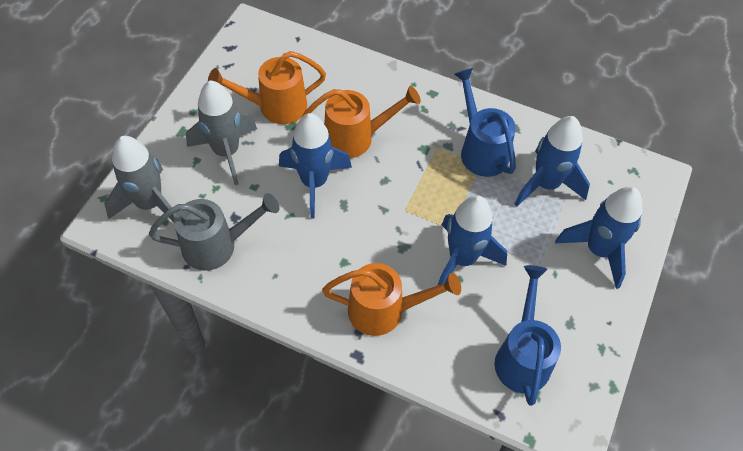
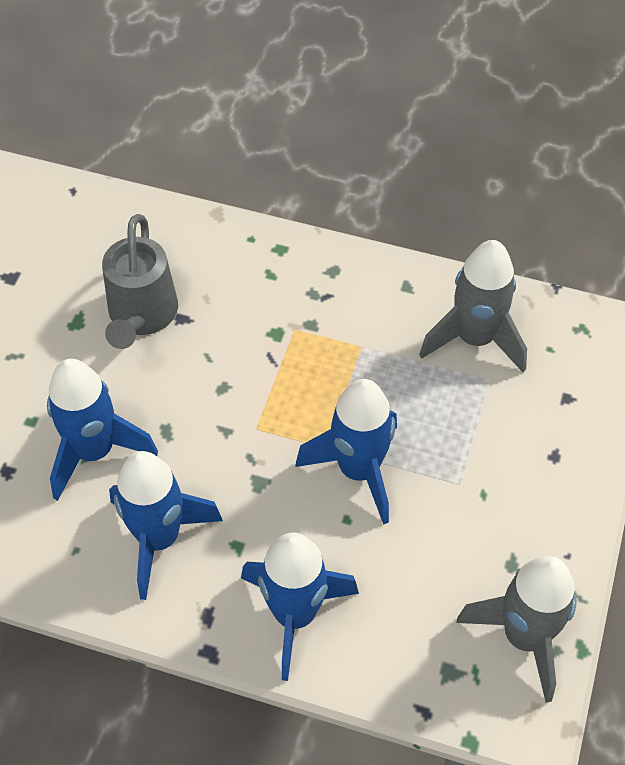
blue watering can: [454,68,516,177] [494,265,561,406] = 2 -> none = 0
orange watering can: [208,51,326,124] [301,86,421,158] [322,263,461,336] = 3 -> none = 0

